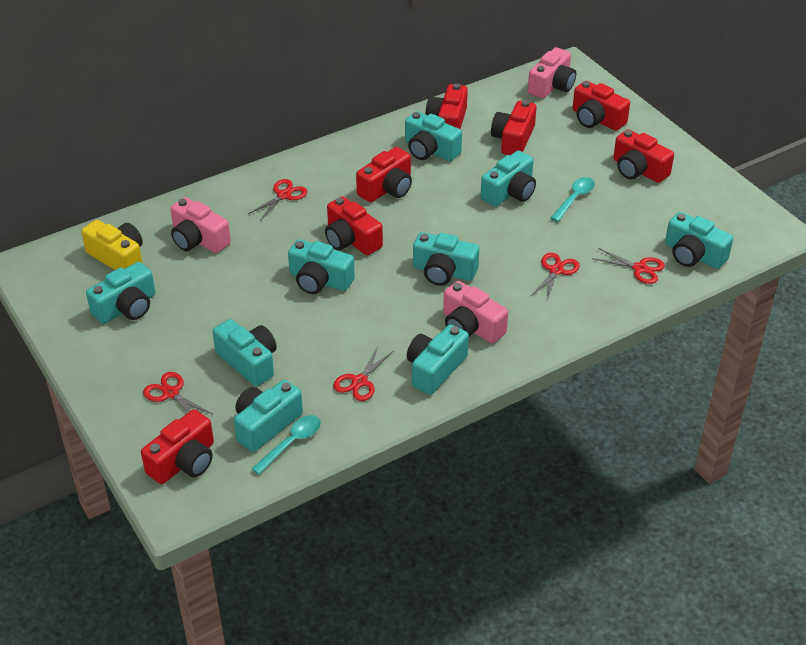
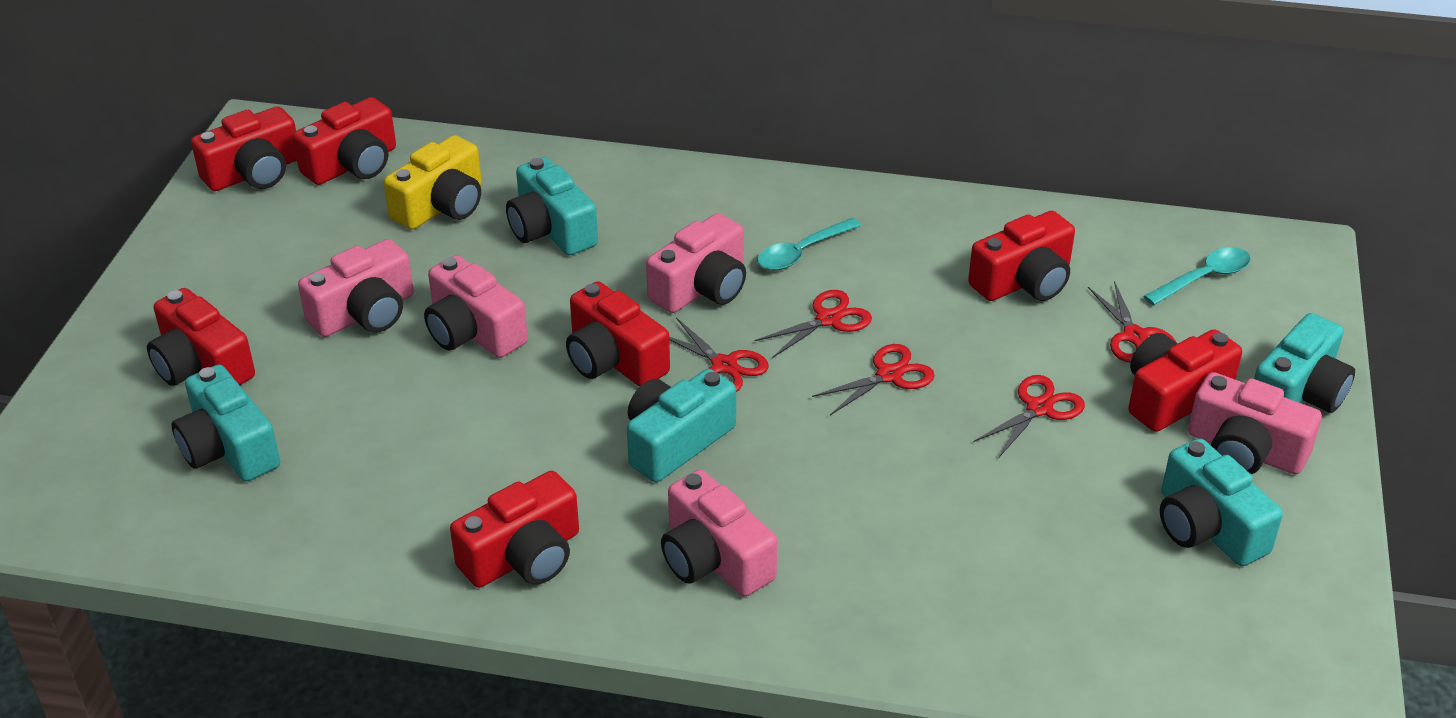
pink camera: [170,197,231,253] [443,281,508,343] [528,47,576,99] = 3 -> [298,239,414,337] [424,255,528,358] [646,213,746,313] [661,470,777,597] [1188,372,1322,474] = 5
turquoise camera: [86,262,155,324] [213,319,277,386] [234,380,303,452] [288,239,355,294] [405,111,462,161] [407,324,469,395] [413,232,479,286] [481,150,536,207] [665,212,733,269] = 9 -> [172,364,280,482] [506,157,598,255] [627,369,736,482] [1160,438,1283,566] [1254,313,1355,413] = 5

